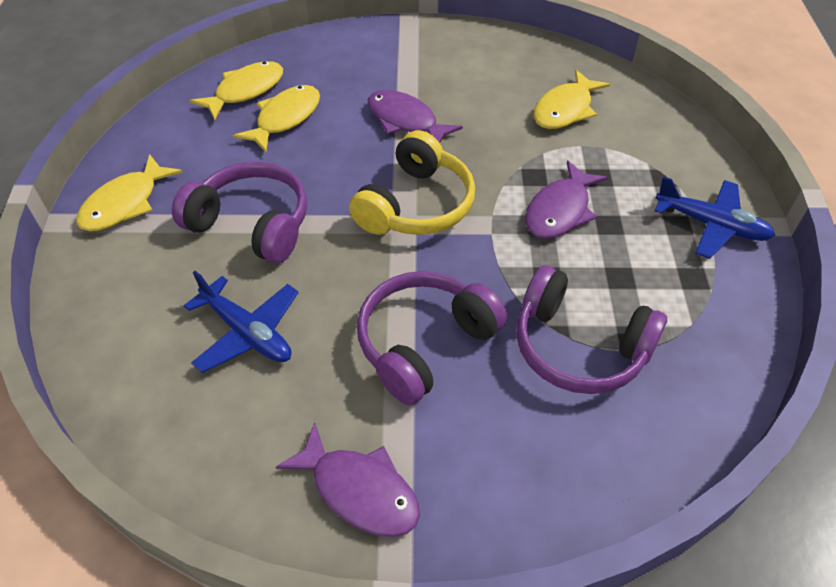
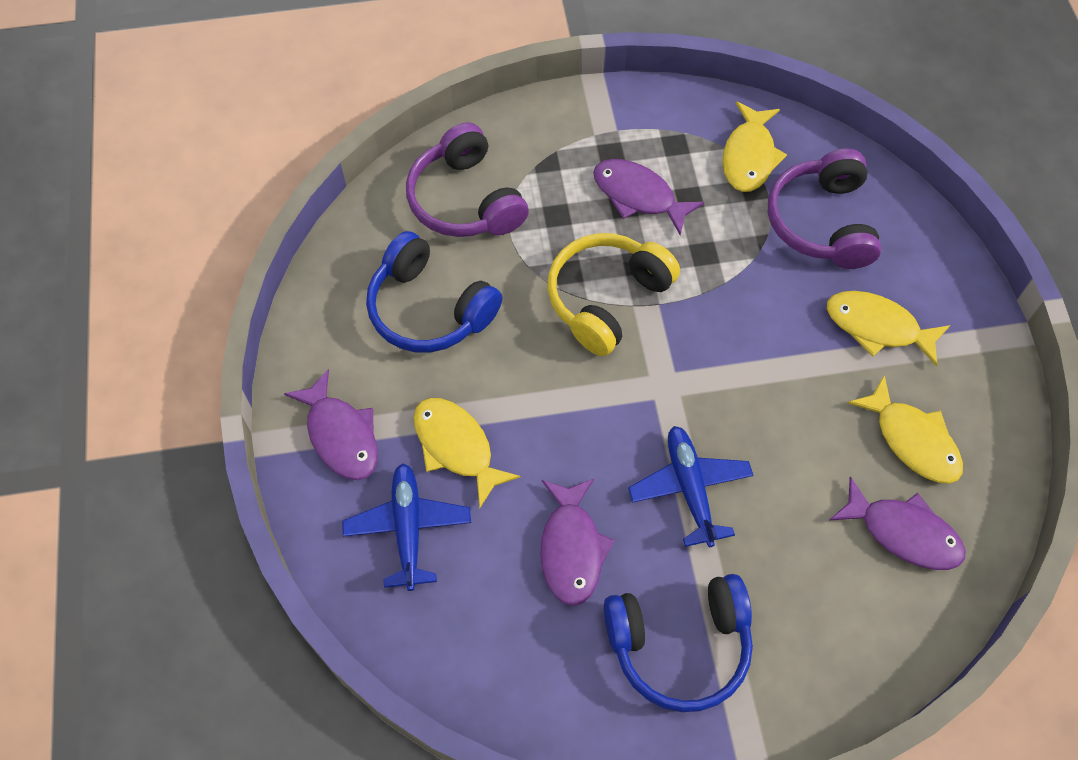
blue headphones: none = 0 -> [366,231,502,353] [604,574,753,712] = 2
purple fish: [276,422,420,537] [368,90,463,143] [525,161,608,239] = 3 -> [284,369,378,480] [540,479,614,606] [593,159,704,235] [829,476,966,570] = 4
purple headphones: [172,162,307,263] [357,271,507,405] [516,265,667,394] = 3 -> [406,122,529,237] [768,148,882,269] = 2

